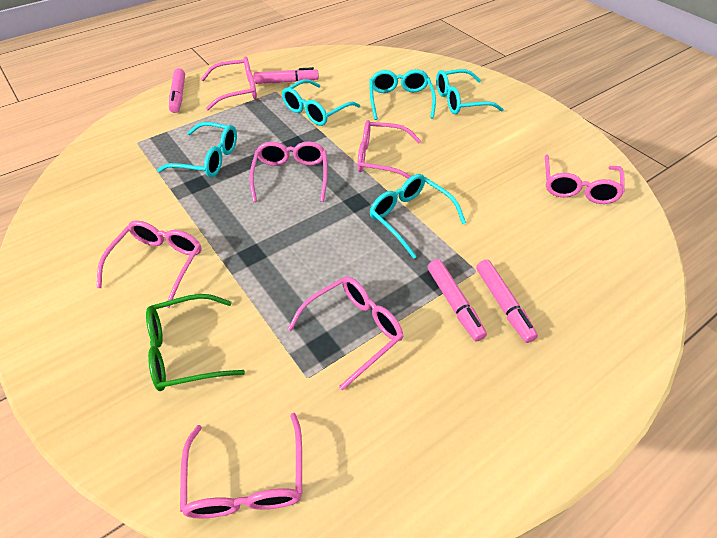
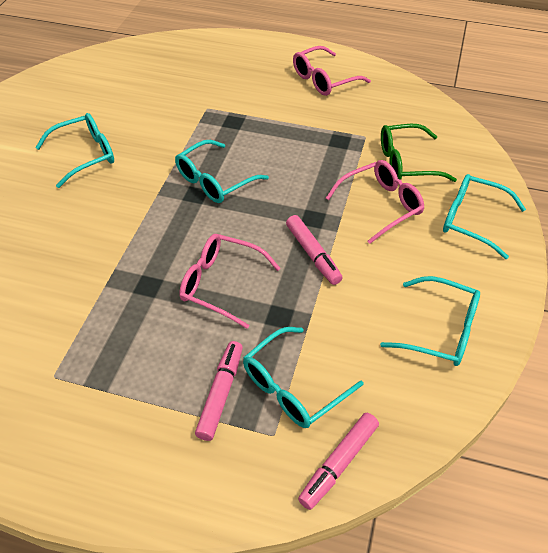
pink glasses: [96,220,202,308] [180,413,302,518] [201,56,257,110] [249,141,328,202] [288,276,404,390] [357,120,421,179] [545,154,625,204] = 7 -> [179,234,280,329] [293,46,371,96] [326,160,424,244] = 3
pink marker: [169,68,185,113] [254,67,319,84] [428,259,487,341] [476,259,538,343] = 4 -> [195,341,243,441] [286,215,342,285] [298,413,379,510] = 3

